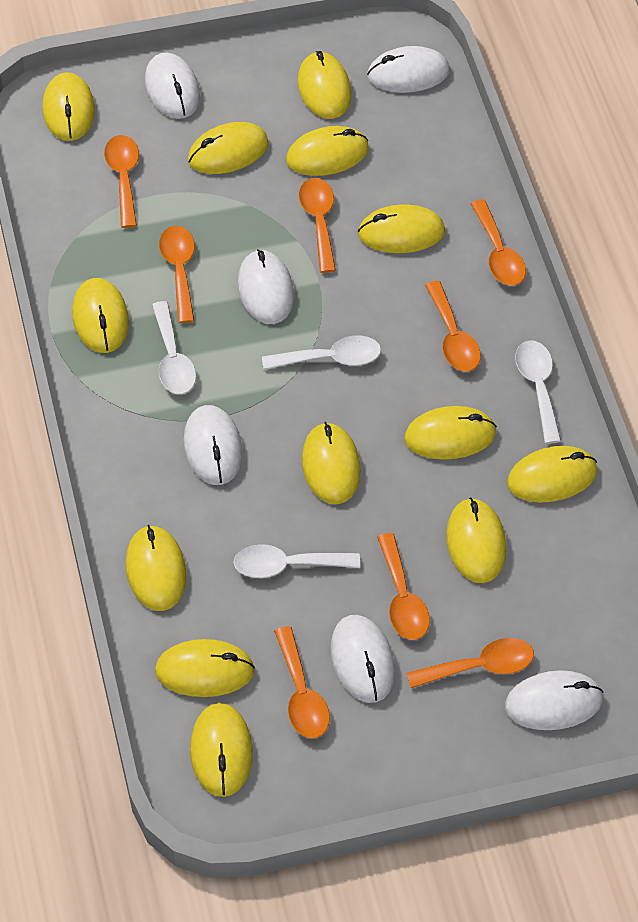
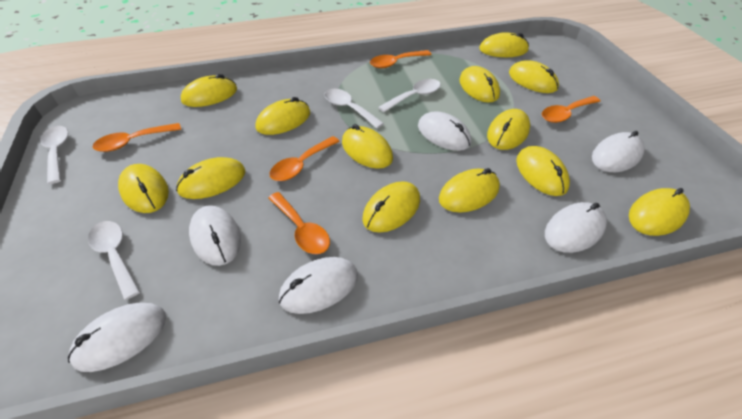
orange spoon: [104,135,139,228] [159,226,195,323] [274,626,330,738] [299,178,336,273] [377,533,430,640] [406,638,534,688] [425,281,481,372] [470,199,526,286] = 8 -> [93,123,181,152] [268,192,330,254] [269,136,340,181] [370,50,431,68] [542,96,600,123] = 5

